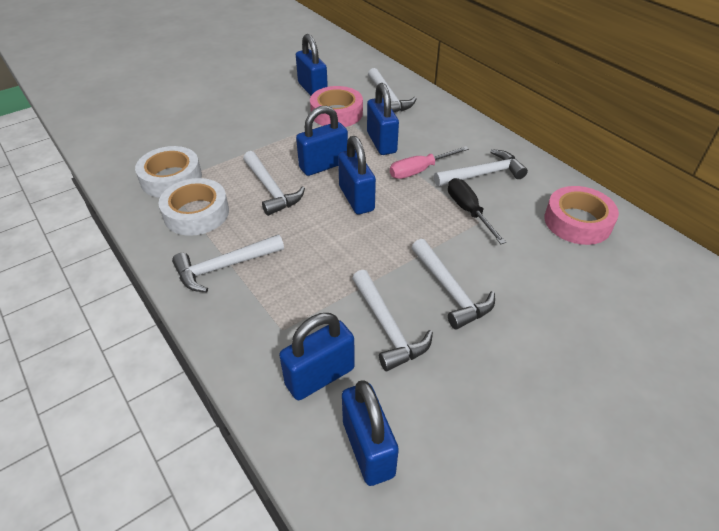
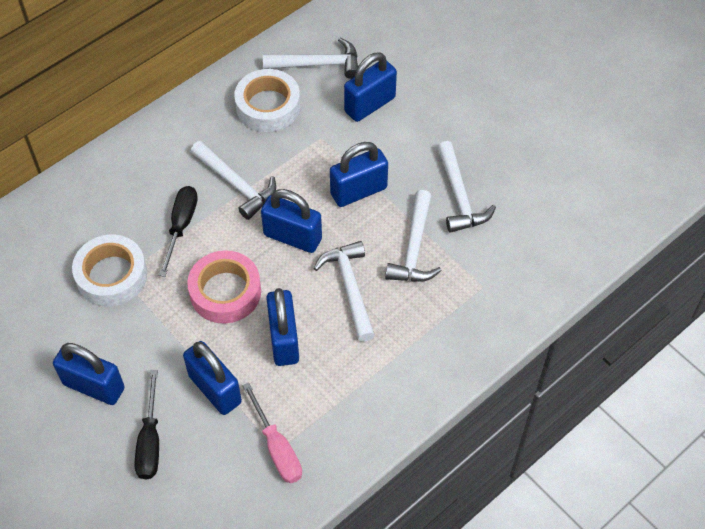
black screwdriver: [448,178,506,244] = 1 -> [134,370,159,480] [159,186,198,277] = 2
pink tape: [310,86,363,127] [544,186,619,245] = 2 -> [187,250,261,323] = 1
white hammer: [172,234,284,292] [243,151,305,216] [352,270,433,371] [368,68,417,112] [412,239,495,330] [434,149,528,186] = 6 -> [191,141,276,220] [263,38,358,79] [314,241,375,342] [385,190,442,282] [437,141,496,233] = 5

